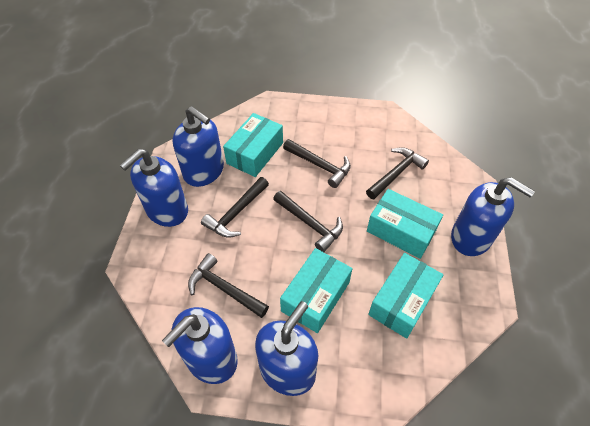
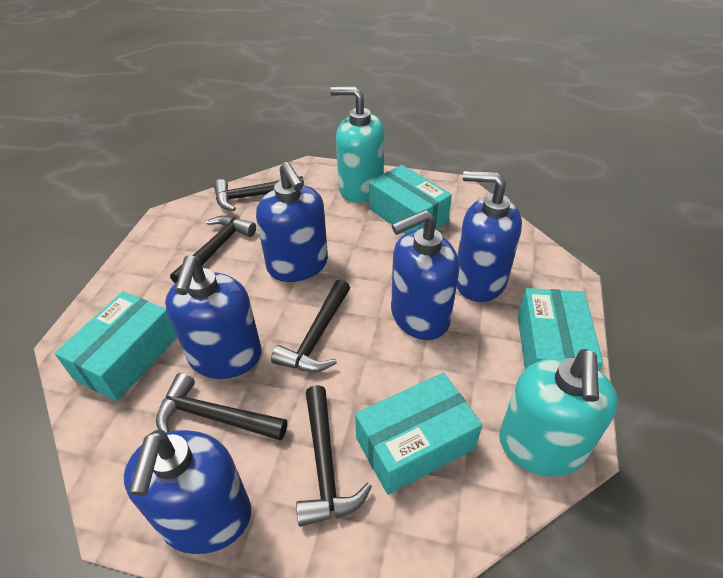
turquoise soap dispenser: none = 0 -> [330,87,384,203] [499,349,618,476] = 2

